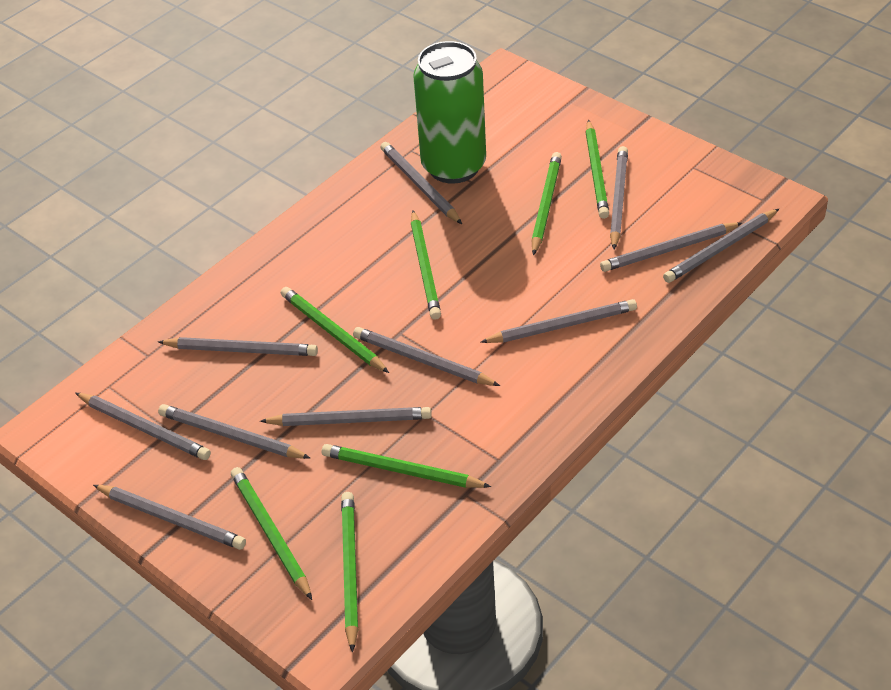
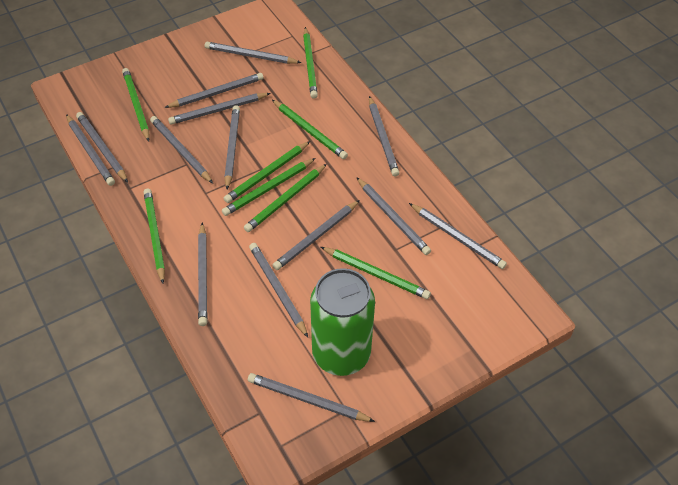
green pencil: [231,467,312,600] [281,287,389,373] [322,444,491,488] [341,492,358,653] [411,210,441,320] [532,152,562,256] [585,120,609,219] = 7 -> [122,68,150,142] [144,189,165,283] [222,158,316,216] [224,141,310,203] [244,164,327,232] [272,100,348,159] [303,27,318,99] [321,247,431,299] = 8
grey pencil: [75,393,211,460] [93,485,246,550] [158,337,318,356] [158,404,310,459] [260,407,432,426] [353,327,500,386] [381,142,462,224] [480,299,637,343] [600,222,742,272] [610,146,628,250] [663,209,779,283] = 11 -> [66,114,115,186] [76,112,128,182] [150,116,213,183] [164,73,263,108] [168,93,271,125] [198,222,208,326] [205,42,302,64] [224,105,240,189] [248,373,375,422] [249,243,308,337] [273,200,360,270] [356,177,431,255] [369,96,399,176] [409,203,507,269] = 14

